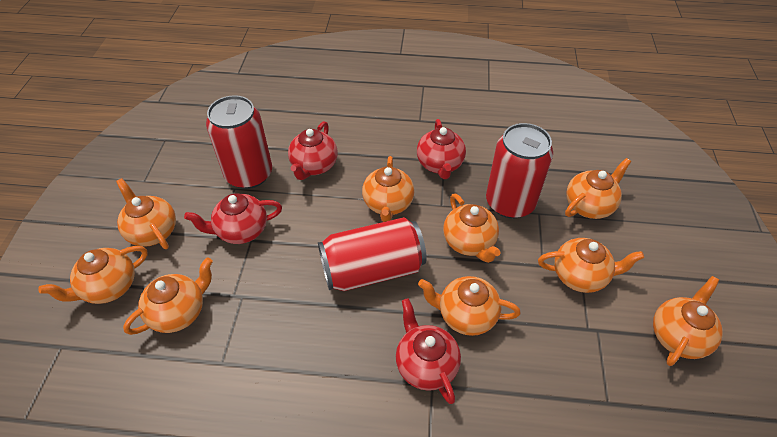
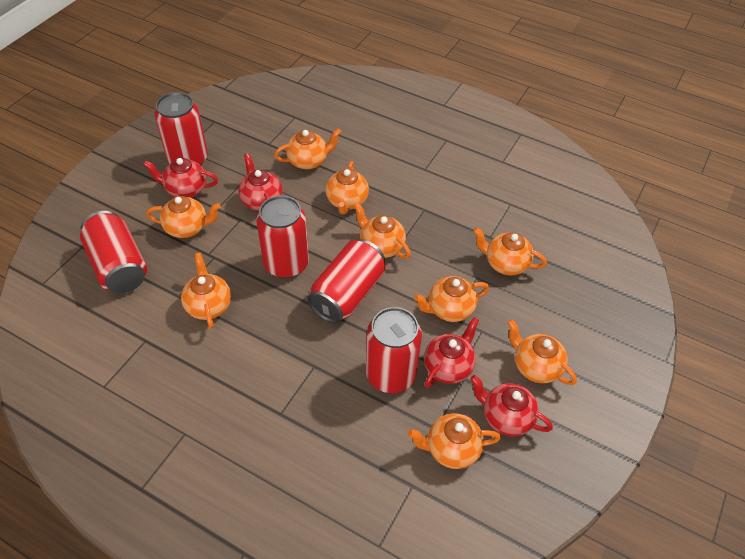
red can: [206,95,272,189] [318,217,427,291] [486,123,553,218] = 3 -> [80,211,147,294] [154,92,208,165] [256,196,309,278] [307,239,385,323] [366,307,422,393] = 5

